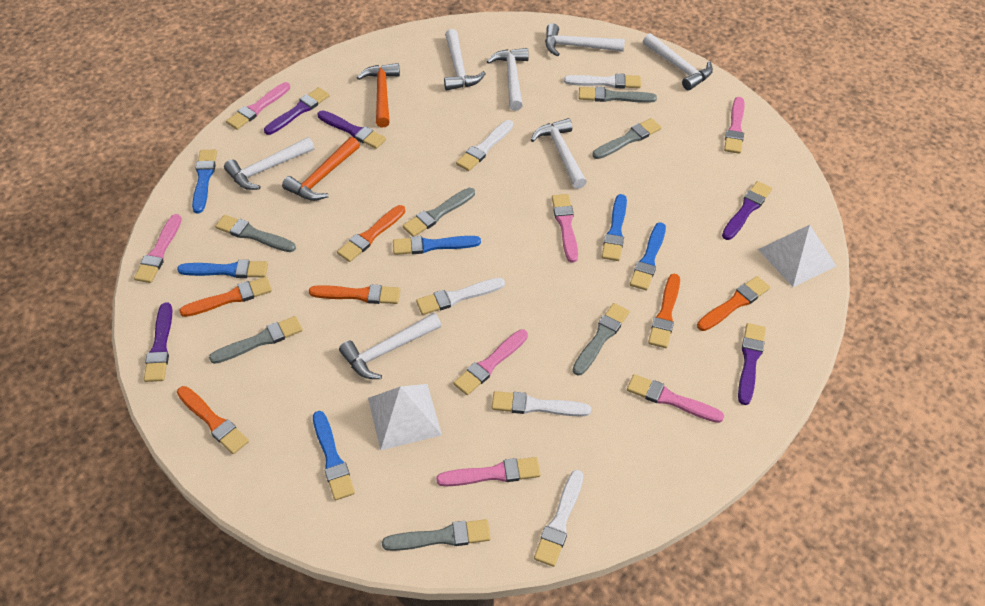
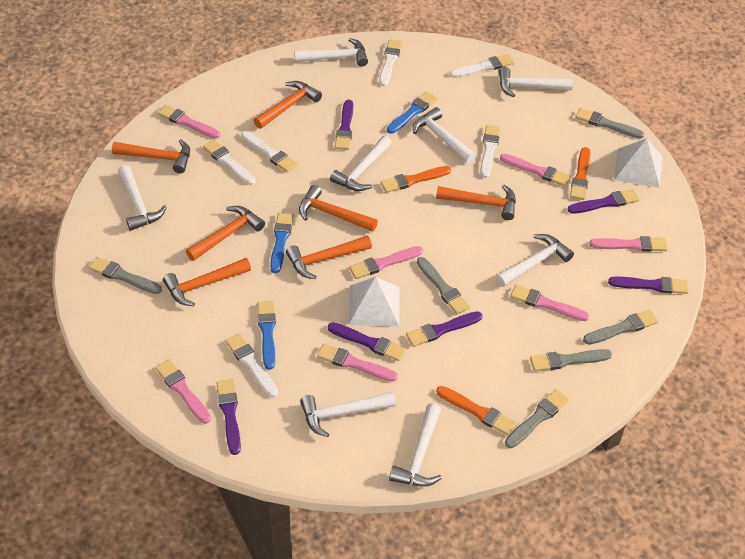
blue brush: [177,260,268,278] [192,150,217,213] [313,411,355,501] [393,236,481,255] [602,194,627,261] [630,222,666,290] = 6 -> [257,301,276,370] [270,212,293,273] [387,92,437,134] = 3
grey brush: [209,316,303,364] [215,215,296,252] [382,519,490,551] [403,188,475,236] [573,303,630,376] [579,87,657,103] [592,118,661,159] = 7 -> [89,257,162,294] [417,257,470,314] [505,389,569,448] [530,349,612,371] [575,108,645,139] [583,310,658,345] = 6
orange brush: [177,386,249,454] [179,277,272,317] [309,284,400,304] [337,205,405,262] [648,274,680,348] [697,276,770,331] = 6 -> [380,166,451,193] [436,386,516,435] [570,147,591,200] = 3
orange hammer: [282,137,360,201] [357,63,400,128] = 2 -> [112,139,190,173] [163,258,251,306] [186,206,265,261] [254,81,322,129] [286,236,372,279] [299,185,378,232] [436,185,516,220] = 7
purple brush: [144,302,172,382] [264,87,329,135] [318,110,386,149] [722,181,772,240] [738,323,766,405] = 5 -> [216,379,241,455] [328,322,406,361] [335,100,353,150] [406,311,483,347] [568,189,640,214] [608,276,689,294] = 6
white brush: [416,278,505,315] [456,120,513,171] [492,391,591,417] [534,470,583,567] [564,74,641,89] = 5 -> [203,140,256,185] [226,333,278,397] [241,131,298,172] [379,39,402,86] [450,54,514,78] [480,125,500,178] = 6
white hammer: [224,137,314,190] [339,313,441,379] [444,29,486,91] [487,48,529,111] [531,118,587,189] [545,23,625,56] [643,33,713,90] = 7 -> [118,165,167,231] [294,38,368,66] [300,392,396,437] [330,136,392,191] [389,403,442,487] [413,107,476,164] [496,234,574,287] [499,67,573,98] = 8

